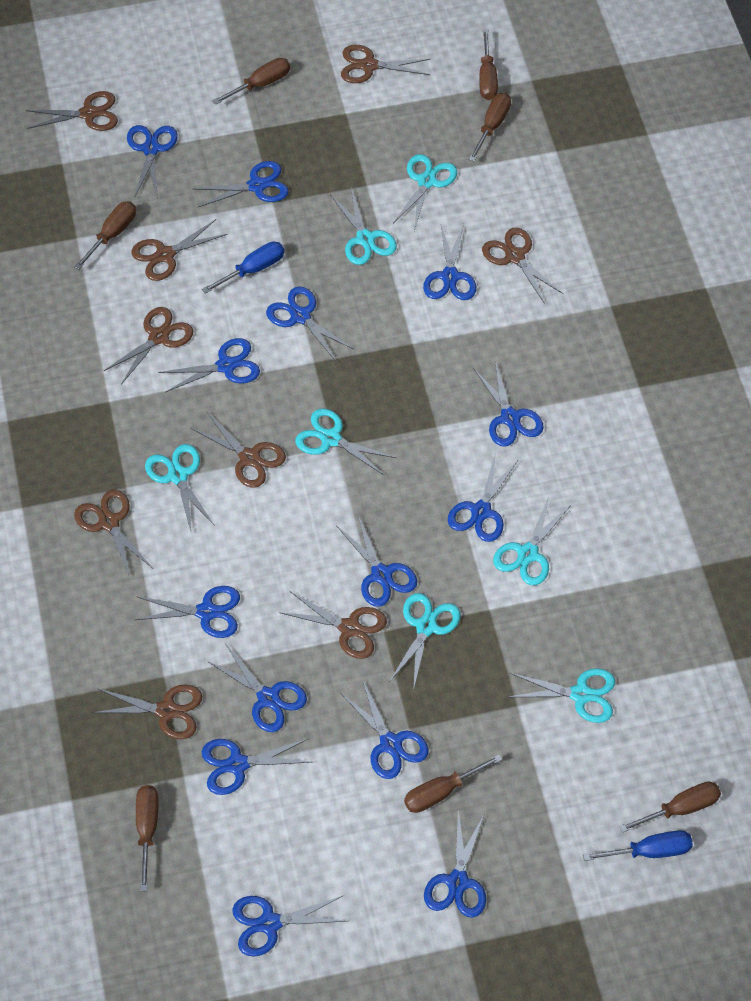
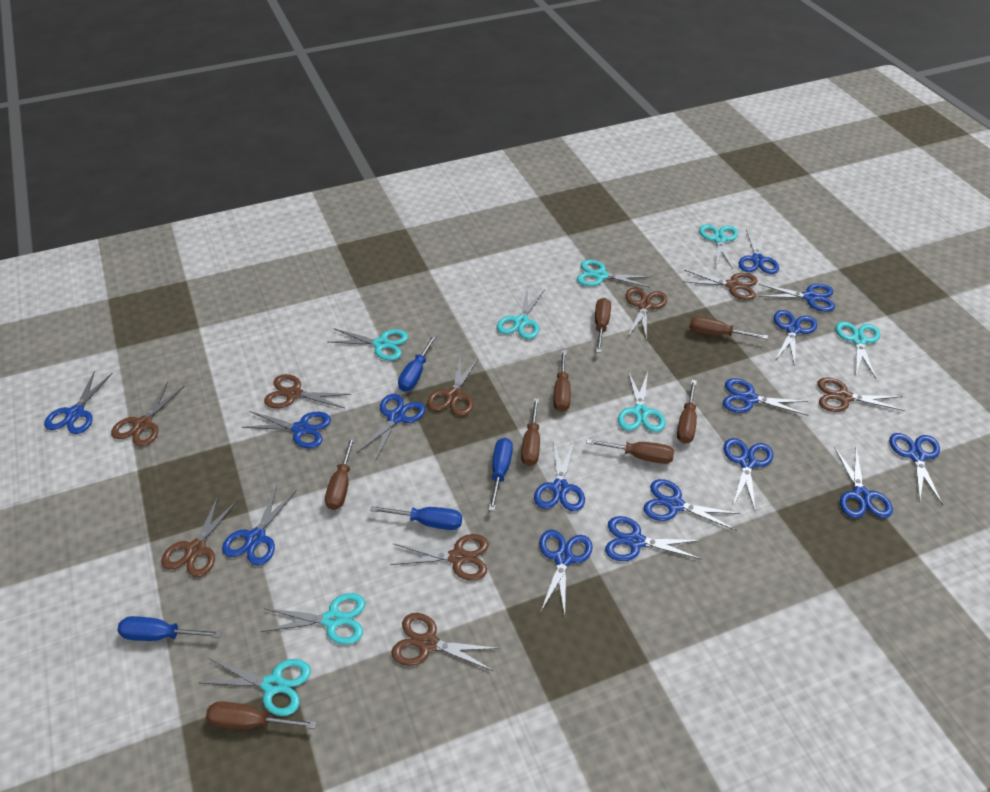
blue scissors: [127,125,178,198] [135,586,240,638] [158,338,260,392] [192,161,289,207] [202,738,311,795] [207,645,307,732] [232,895,346,956] [266,287,353,361] [337,515,417,607] [341,679,429,779] [423,224,476,300] [424,810,486,918] [448,452,519,542] [473,360,544,447] = 14 -> [44,371,113,434] [222,485,297,566] [242,411,331,449] [357,394,425,461] [534,440,585,511] [539,530,593,616] [605,516,702,561] [643,479,740,531] [723,378,808,416] [723,438,773,512] [739,229,779,274] [758,284,835,312] [774,310,817,366] [834,447,893,518] [889,433,943,505] = 15
blue screwdriver: [202,242,284,294] [583,830,693,861] = 2 -> [117,616,222,641] [370,506,462,530] [398,335,437,392] [489,438,513,511] = 4
brown screwdriver: [74,201,136,269] [136,785,159,891] [212,58,290,105] [404,754,502,813] [469,93,511,161] [479,29,498,100] [619,781,721,833] = 7 -> [206,701,317,729] [325,437,355,510] [521,398,540,466] [553,350,571,412] [586,439,674,464] [595,298,611,353] [677,380,697,444] [689,317,768,339] = 8
turquoise scissors: [145,444,215,531] [295,408,396,476] [331,187,397,265] [389,593,461,691] [393,154,457,231] [493,496,571,585] [508,668,615,723] = 7 -> [200,658,311,716] [260,593,365,645] [328,328,408,361] [497,288,545,339] [577,260,651,288] [618,371,666,432] [699,225,738,269] [836,321,880,379] = 8

